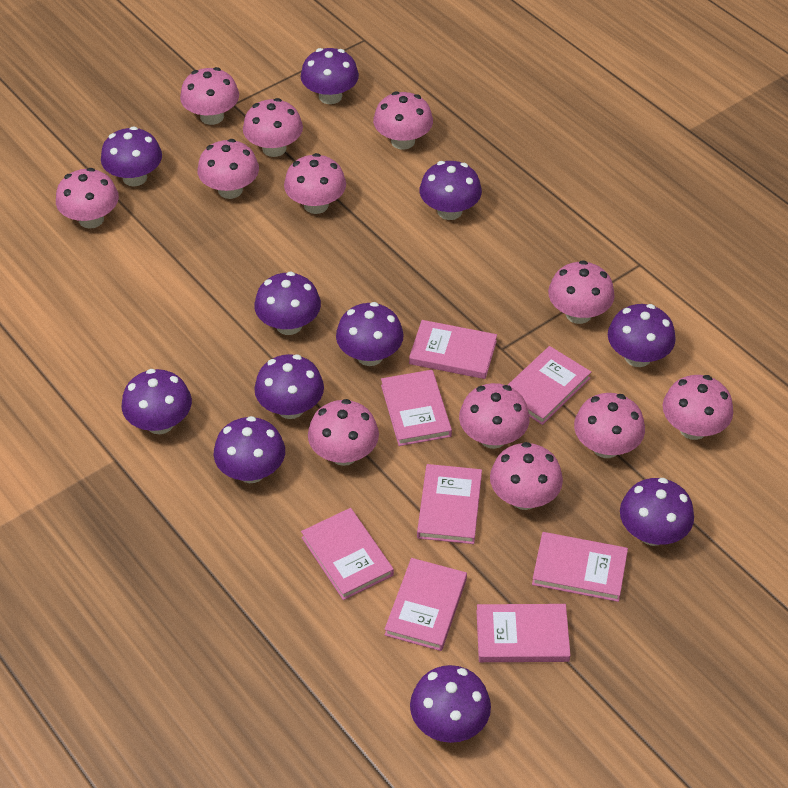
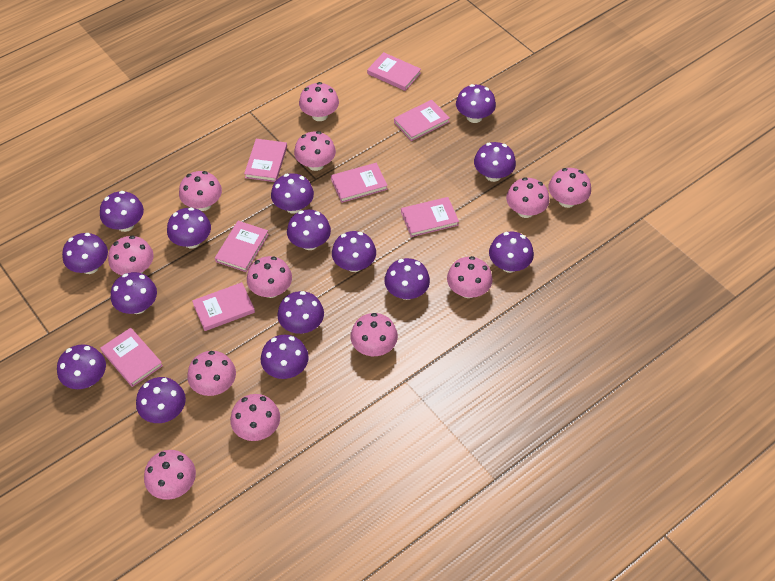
purple mushroom: [101,126,162,186] [122,369,192,434] [214,416,285,483] [254,271,321,335] [254,354,324,419] [301,48,359,104] [336,302,404,366] [410,665,491,743] [420,161,482,220] [608,304,676,367] [620,478,694,546] = 11 -> [57,344,106,389] [62,233,108,274] [100,191,144,232] [111,272,157,314] [136,377,186,423] [167,207,211,248] [261,335,309,379] [271,173,314,214] [277,291,324,334] [287,210,331,250] [332,231,376,272] [384,258,430,300] [456,84,496,123] [474,142,516,182] [489,231,534,273] = 15

